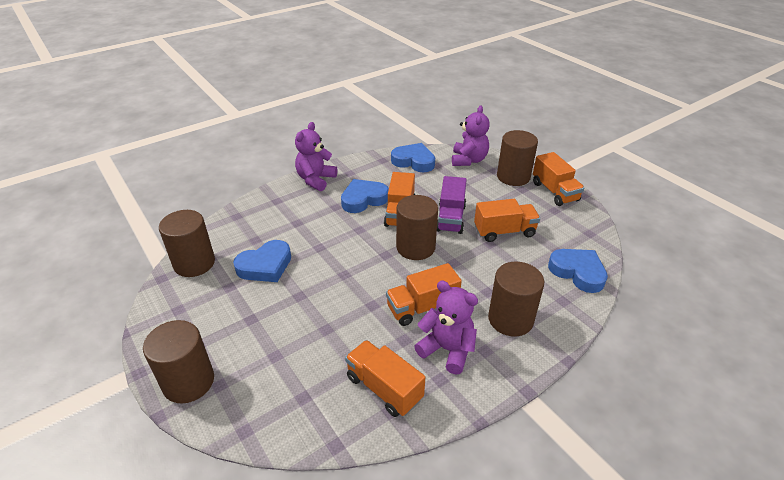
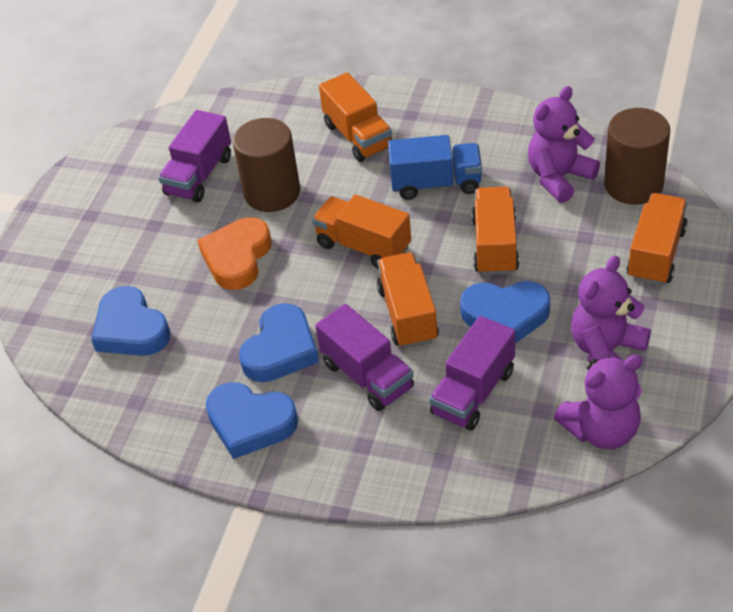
blue truck: none = 0 -> [388,135,482,200] = 1
brown cylinder: [143,320,214,404] [159,210,215,277] [396,195,438,260] [488,262,544,337] [497,130,538,186] = 5 -> [233,118,300,212] [604,108,670,205] = 2
orange heart: none = 0 -> [197,217,272,290] = 1
purple truck: [437,176,467,234] = 1 -> [158,110,231,202] [315,304,414,411] [429,316,515,431] = 3

